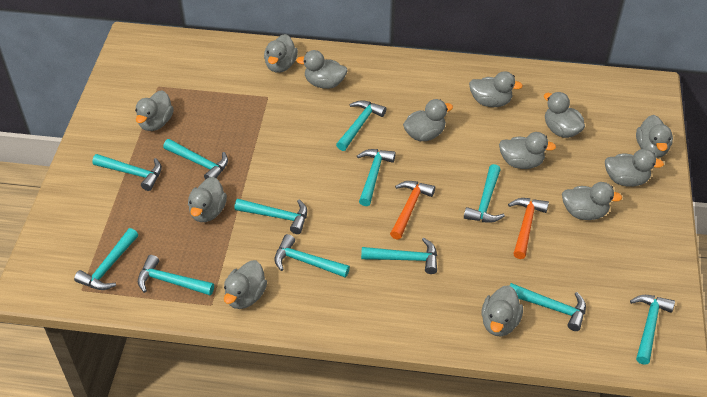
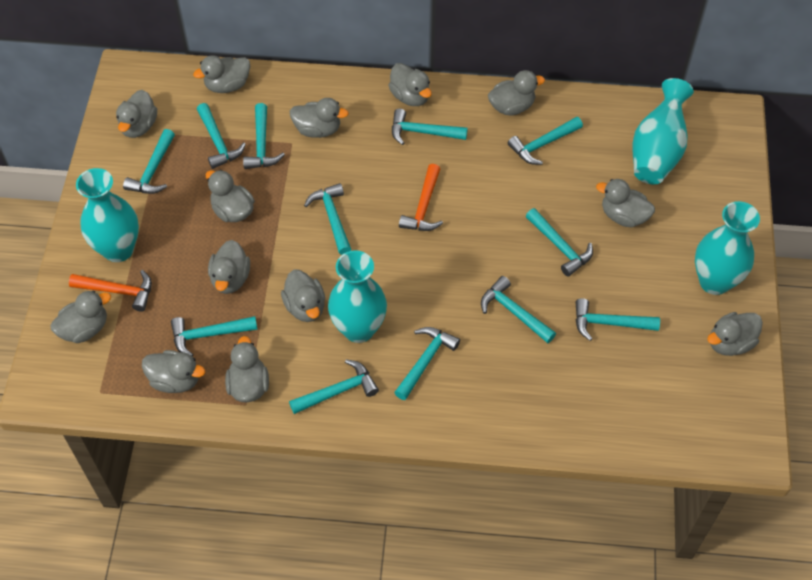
turquoise vase: none = 0 -> [76,168,139,262] [328,250,387,343] [633,78,694,184] [695,201,760,295] = 4

